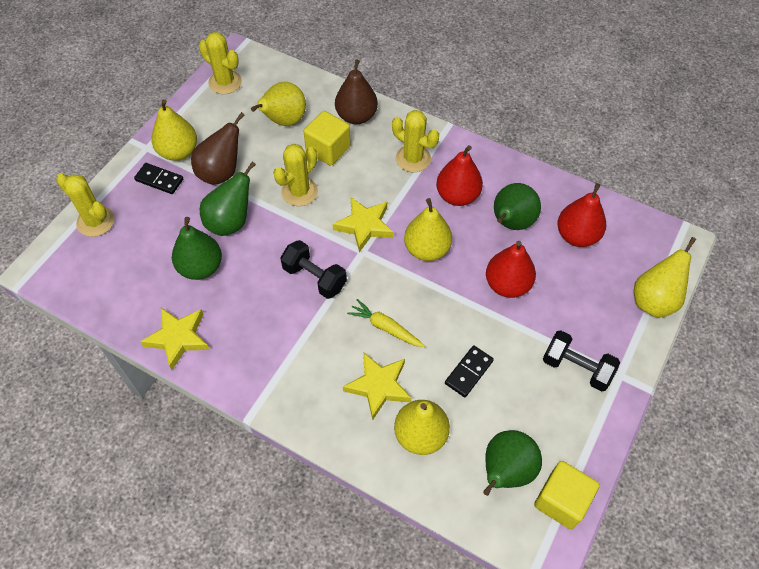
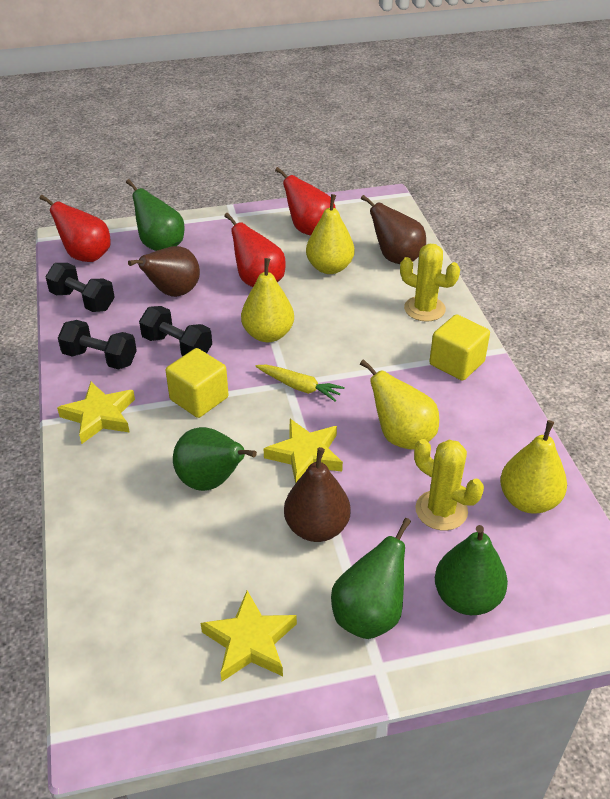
black domino: [134,163,183,194] [445,345,494,397] = 2 -> none = 0
black dumbbell: [280,240,347,299] [543,330,620,391] = 2 -> [45,263,115,312] [58,320,137,369] [139,306,212,356] = 3
brown pear: [191,112,245,185] [335,59,378,124] = 2 -> [128,246,200,297] [284,447,351,542] [361,195,426,264] = 3
yellow cactus: [56,173,115,237] [199,32,242,94] [273,144,318,206] [392,110,439,172] = 4 -> [400,244,460,322] [414,439,484,531] = 2
yellow pear: [151,99,197,161] [251,82,306,126] [394,400,450,455] [404,198,452,261] [634,237,696,318] = 5 -> [241,258,294,342] [306,194,355,274] [360,359,439,450] [500,420,567,513] = 4

